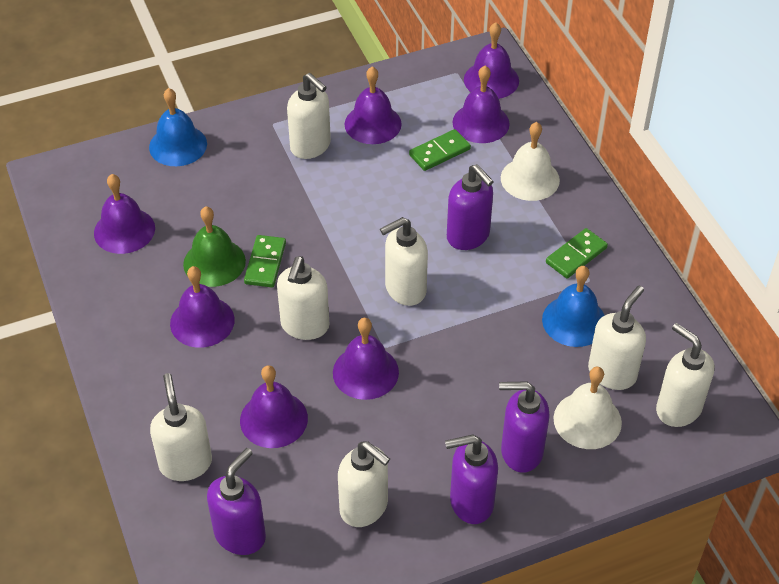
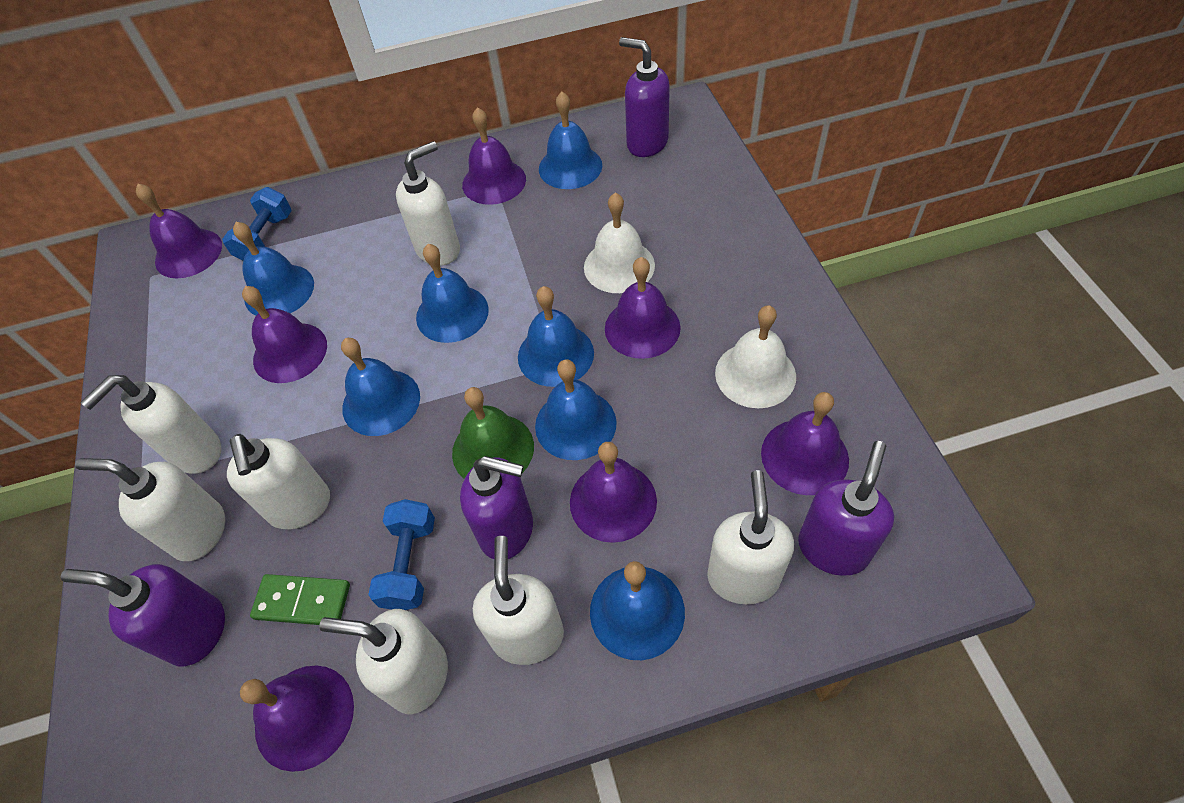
blue bell: [149,88,207,166] [542,266,605,347] = 2 -> [233,222,314,315] [341,338,420,436] [416,244,489,343] [518,286,594,387] [535,359,617,460] [539,92,602,189] [590,561,685,660] = 7
blue dumbbell: none = 0 -> [222,187,292,260] [368,499,435,610] = 2
green domino: [244,235,286,287] [409,129,471,171] [546,228,608,279] = 3 -> [250,574,350,625] = 1

